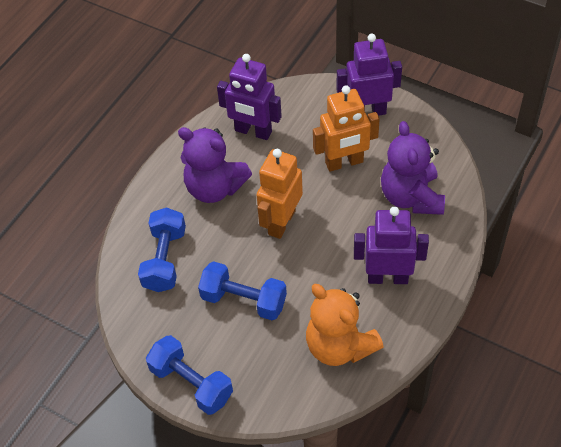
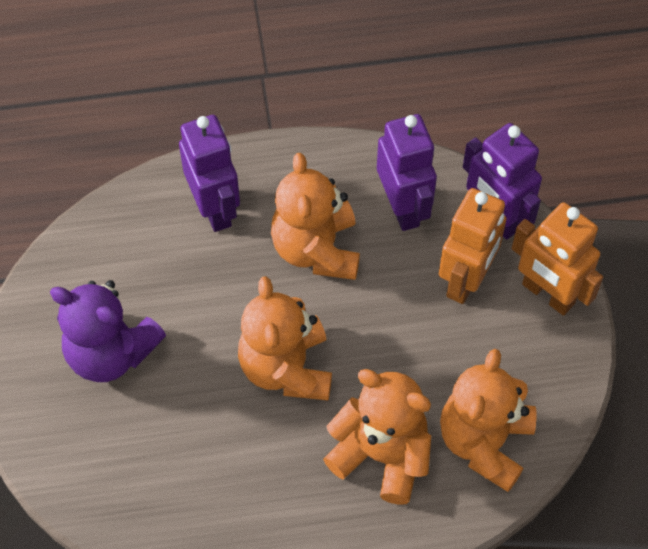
blue dumbbell: [138,207,186,292] [146,335,233,415] [198,261,287,320] = 3 -> none = 0
orange teddy bear: [306,284,384,366] = 1 -> [238,276,332,400] [271,153,360,280] [323,369,431,505] [440,349,536,492] = 4
purple teddy bear: [178,127,252,203] [381,121,445,215] = 2 -> [50,280,166,382] = 1

